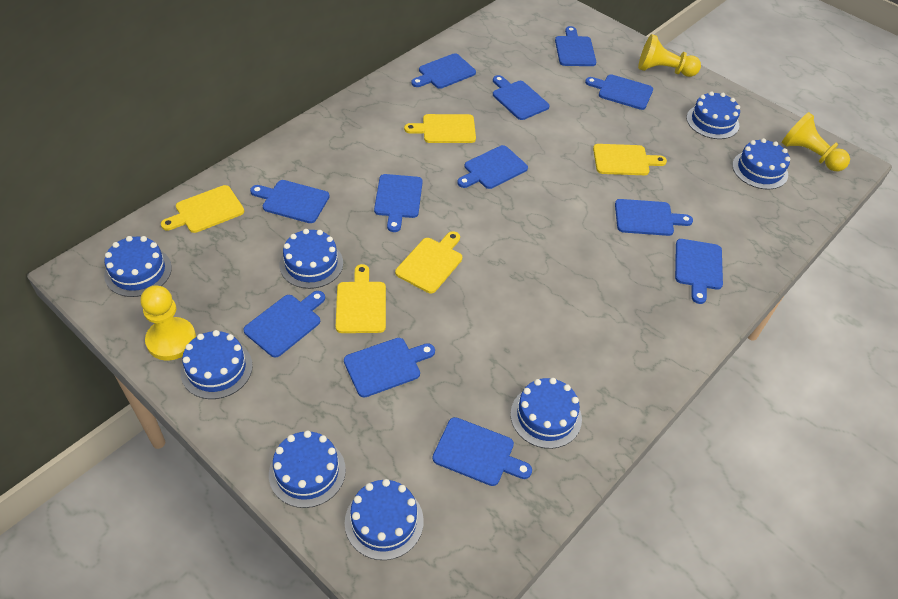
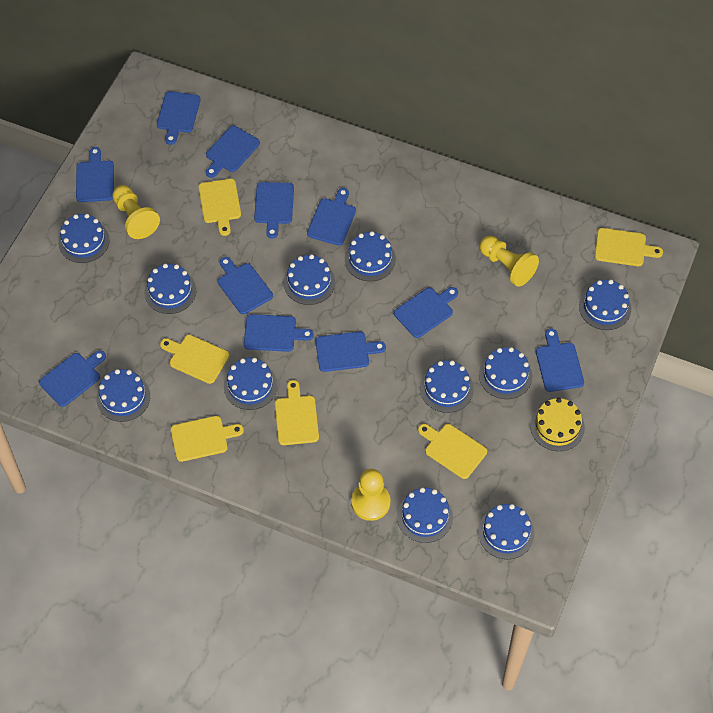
blue cake: [104,236,172,297] [180,330,253,399] [269,430,346,508] [280,229,343,289] [345,479,424,560] [511,378,582,449] [687,91,740,139] [732,138,790,189] = 8 -> [58,214,110,263] [96,369,150,422] [144,263,196,314] [224,358,277,410] [283,254,335,305] [345,231,396,281] [397,487,453,543] [420,360,474,413] [478,504,534,559] [479,347,532,399] [579,279,631,330] = 11
blue cutting board: [243,291,325,358] [250,180,330,223] [344,338,435,398] [374,174,423,232] [411,53,476,89] [432,417,532,486] [457,145,528,189] [493,75,549,120] [555,26,596,66] [585,75,653,110] [615,199,693,236] [675,239,723,304] = 12 -> [39,351,106,407] [76,147,114,202] [157,91,201,145] [206,126,260,178] [218,257,273,314] [244,314,314,352] [254,182,294,239] [307,188,356,245] [316,332,386,372] [394,287,458,338] [536,328,584,392] = 11
yellow cake: none = 0 -> [530,398,585,451] = 1
yellow cutting board: [161,185,244,233] [336,264,386,333] [395,231,462,293] [404,114,476,143] [593,144,667,175] = 5 -> [160,335,229,384] [171,416,244,462] [198,179,241,236] [275,380,319,445] [418,424,487,479] [595,228,663,266] = 6

